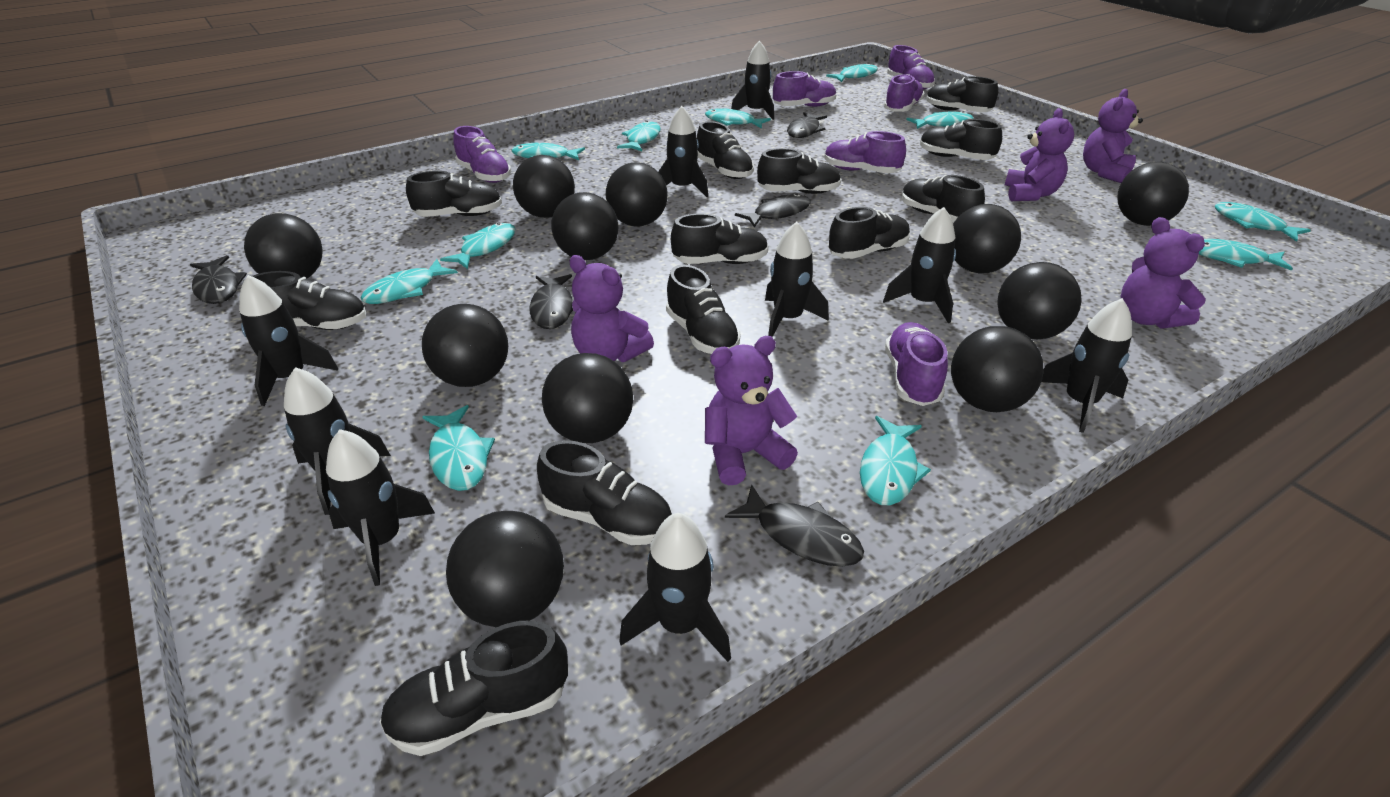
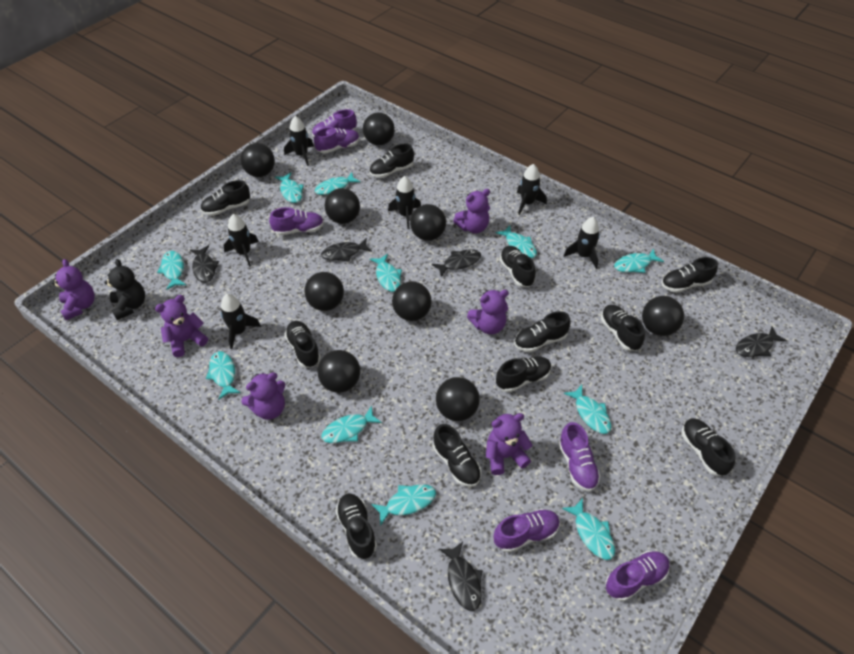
black ball: [244,213,323,279] [422,304,508,387] [446,511,564,627] [513,155,575,218] [542,353,633,443] [551,192,619,260] [606,162,667,227] [951,326,1044,412] [953,204,1021,273] [997,262,1082,339] [1118,162,1189,226] = 11 -> [241,143,275,177] [304,272,344,311] [317,350,360,393] [325,188,360,224] [363,112,395,145] [392,281,432,321] [410,204,446,241] [436,377,480,421] [642,296,684,336] = 9
black rocket: [239,275,338,406] [284,367,391,515] [326,429,435,586] [619,513,731,662] [658,106,708,197] [731,40,774,120] [765,222,829,337] [883,207,956,323] [1042,298,1132,433] = 9 -> [221,294,261,349] [223,214,259,267] [284,116,314,166] [388,176,421,229] [517,164,547,215] [564,217,600,269] = 6
black shoe: [252,271,366,330] [380,620,568,756] [406,171,502,217] [537,440,672,545] [666,265,741,354] [671,213,769,264] [697,121,754,179] [757,148,841,194] [829,207,910,259] [902,175,985,223] [920,119,1002,160] [926,76,998,112] = 12 -> [200,180,250,216] [284,321,321,367] [335,493,377,559] [369,144,414,178] [433,424,481,487] [496,356,551,392] [499,246,536,287] [514,311,571,352] [601,305,645,351] [661,257,718,293] [682,418,735,476] = 11
black teddy bear: none = 0 -> [104,259,145,320] = 1
purple teddy bear: [569,255,654,362] [705,336,798,485] [1005,108,1074,201] [1083,89,1143,183] [1121,217,1206,329] = 5 -> [52,259,95,320] [155,295,208,357] [241,372,285,420] [453,189,490,233] [467,290,509,334] [486,413,532,475] = 6

